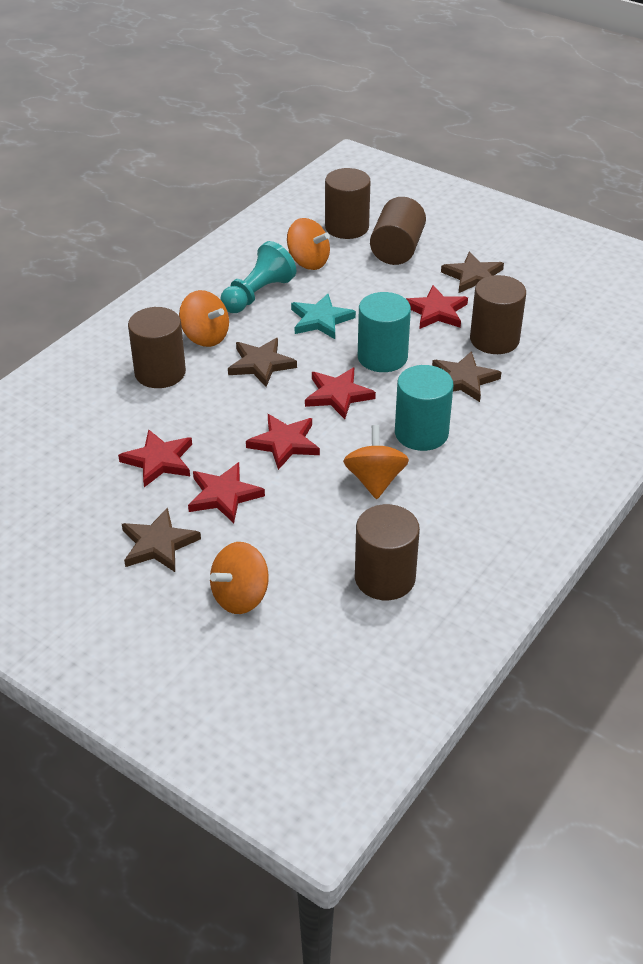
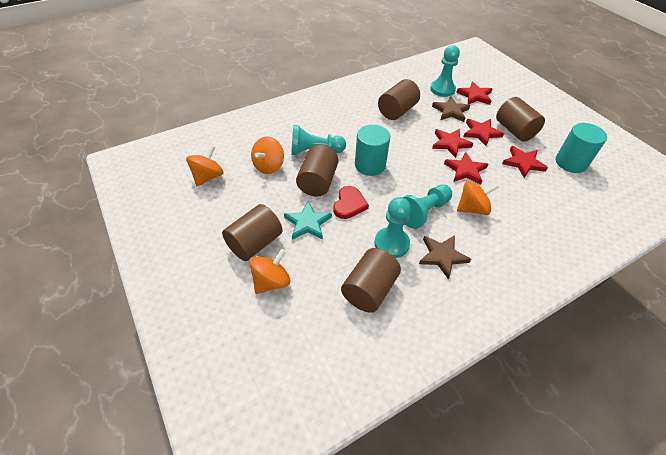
brown star: [122,508,201,572] [228,338,297,387] [432,351,502,402] [441,252,504,293] = 4 -> [419,235,471,279] [432,96,470,122] = 2
red heart: none = 0 -> [333,186,369,219] = 1
turquoise pawn: [220,241,296,313] = 1 -> [291,125,346,155] [375,197,411,258] [403,184,452,229] [430,45,460,97] = 4

